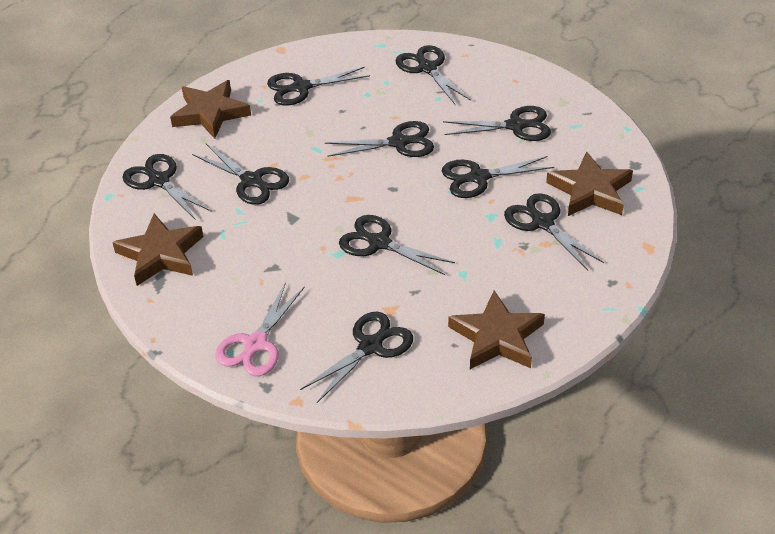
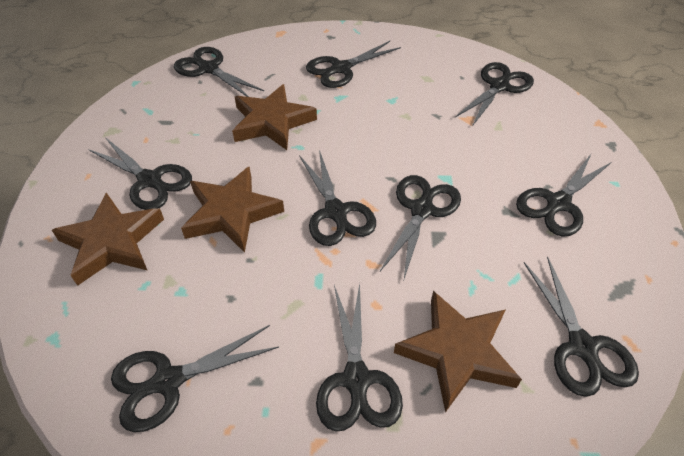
pink scissors: [215,282,305,376] = 1 -> none = 0

